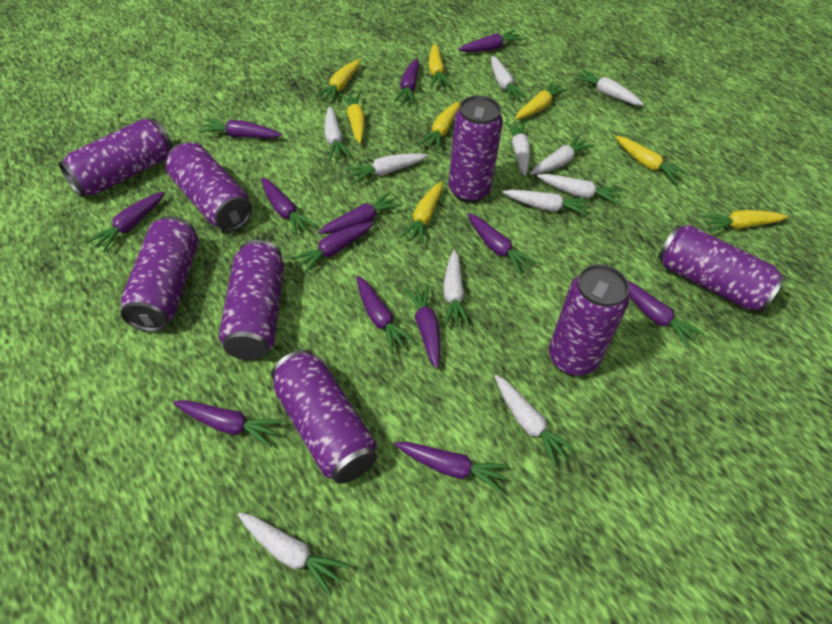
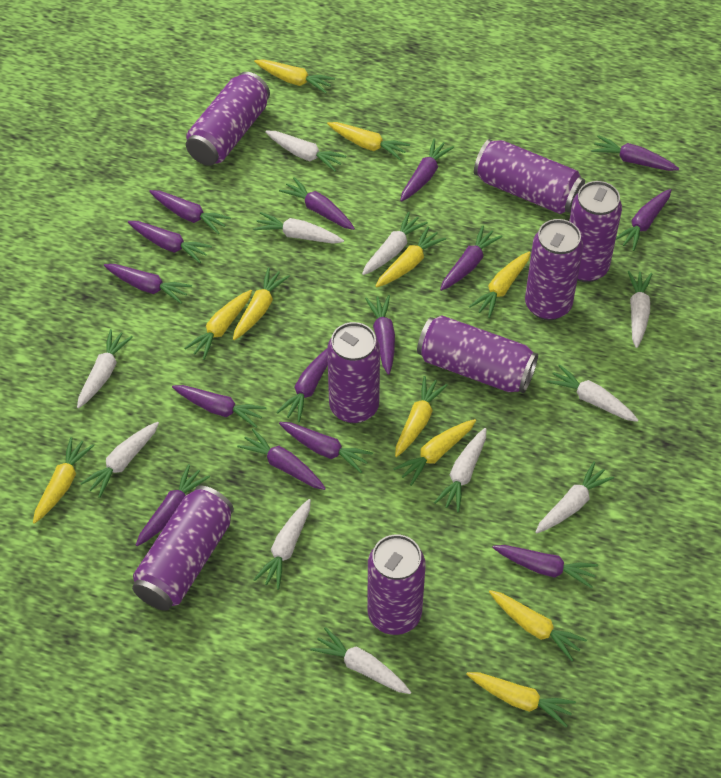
purple carrot: [87,191,165,252] [173,400,282,447] [199,118,282,138] [262,177,316,236] [291,222,374,274] [318,192,402,234] [357,276,415,353] [394,58,419,104] [394,442,509,493] [404,284,440,369] [458,30,524,52] [467,213,538,275] [627,280,704,348] = 13 -> [104,264,192,304] [128,221,212,263] [136,464,210,546] [149,190,231,234] [172,385,267,428] [237,428,326,490] [276,349,328,422] [279,177,355,230] [279,422,373,473] [365,295,395,375] [400,139,454,202] [440,225,503,291] [492,545,598,589] [591,135,679,171] [616,189,671,251] = 15
yellow carrot: [315,59,360,103] [340,92,365,144] [400,182,442,244] [419,101,460,150] [428,43,450,87] [515,81,568,119] [615,136,688,183] [701,210,788,232] = 8 -> [33,437,94,524] [184,290,252,360] [233,267,290,340] [254,59,335,93] [327,122,410,160] [375,226,446,287] [393,419,476,486] [395,376,448,457] [466,672,576,727] [469,251,531,318] [489,590,587,661] = 11

